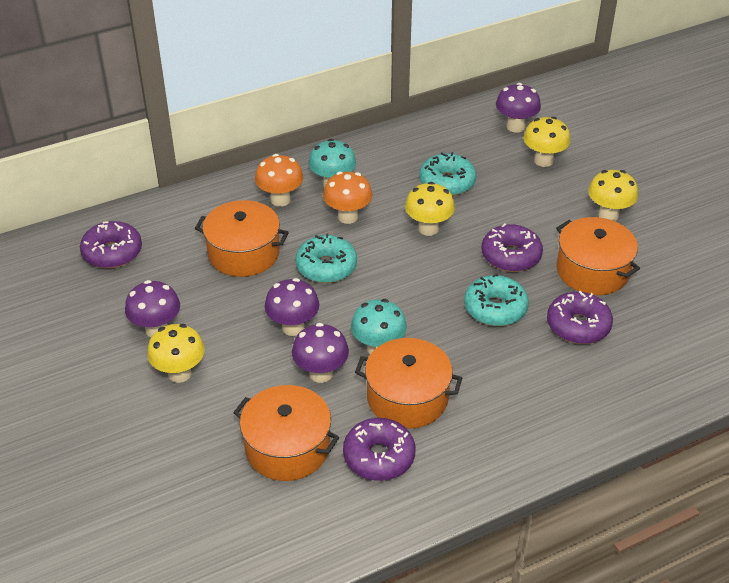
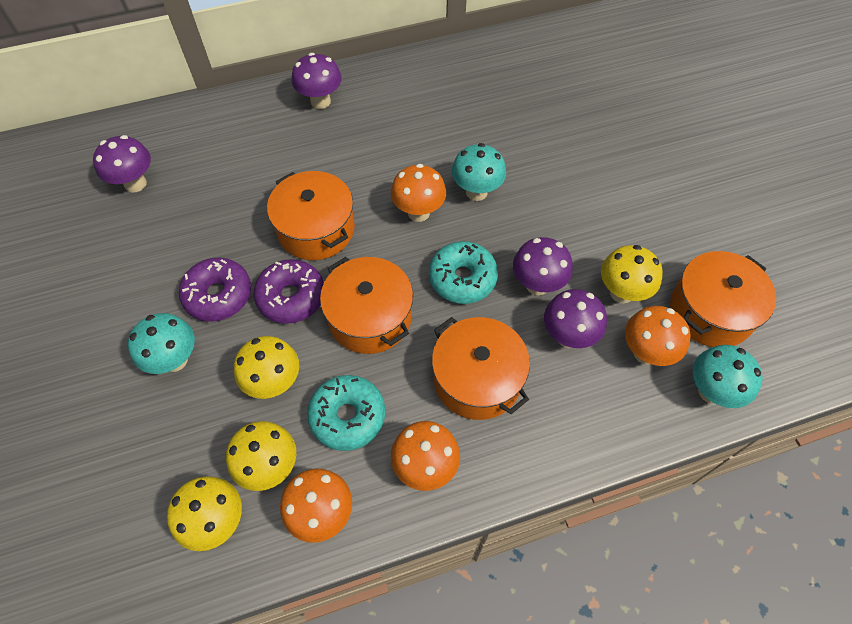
orange mushroom: [255,154,303,207] [323,172,372,224] = 2 -> [280,469,352,543] [391,164,446,222] [391,421,460,491] [625,306,691,366] = 4
purple donut: [80,221,142,269] [343,418,415,481] [482,223,543,272] [547,291,613,344] = 4 -> [179,258,251,322] [254,259,324,324] = 2
turquoise donut: [295,233,357,283] [419,152,476,196] [464,274,529,326] = 3 -> [307,375,385,451] [429,241,498,304] = 2
turquoise mushroom: [309,139,356,188] [351,299,407,354] = 2 -> [128,313,195,374] [452,143,506,201] [693,345,762,408] = 3

